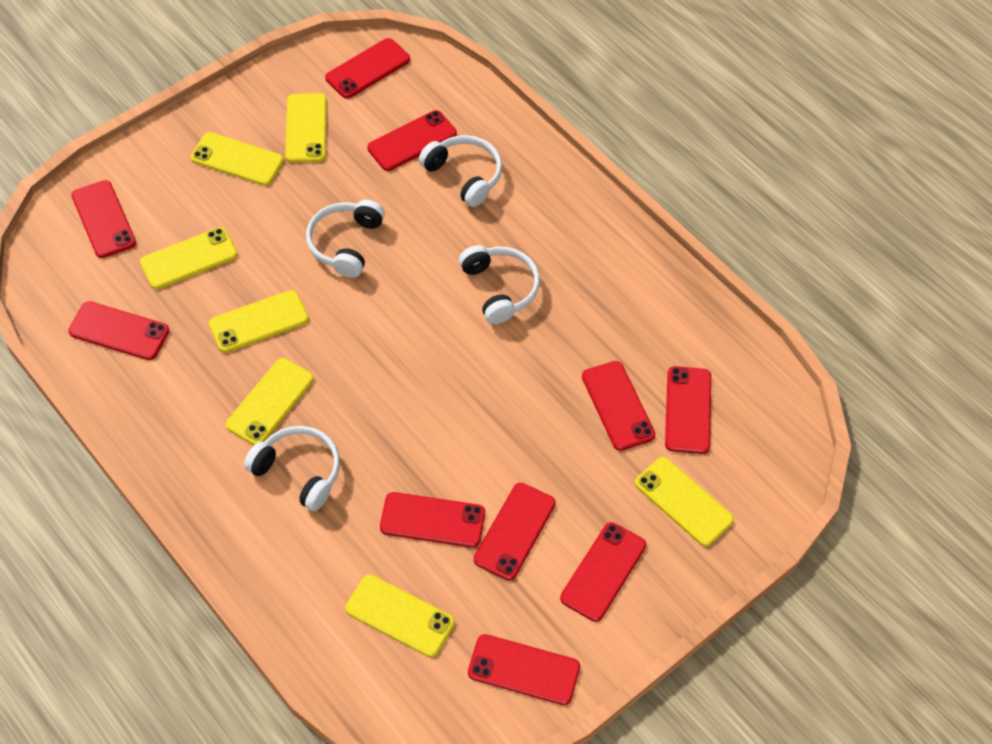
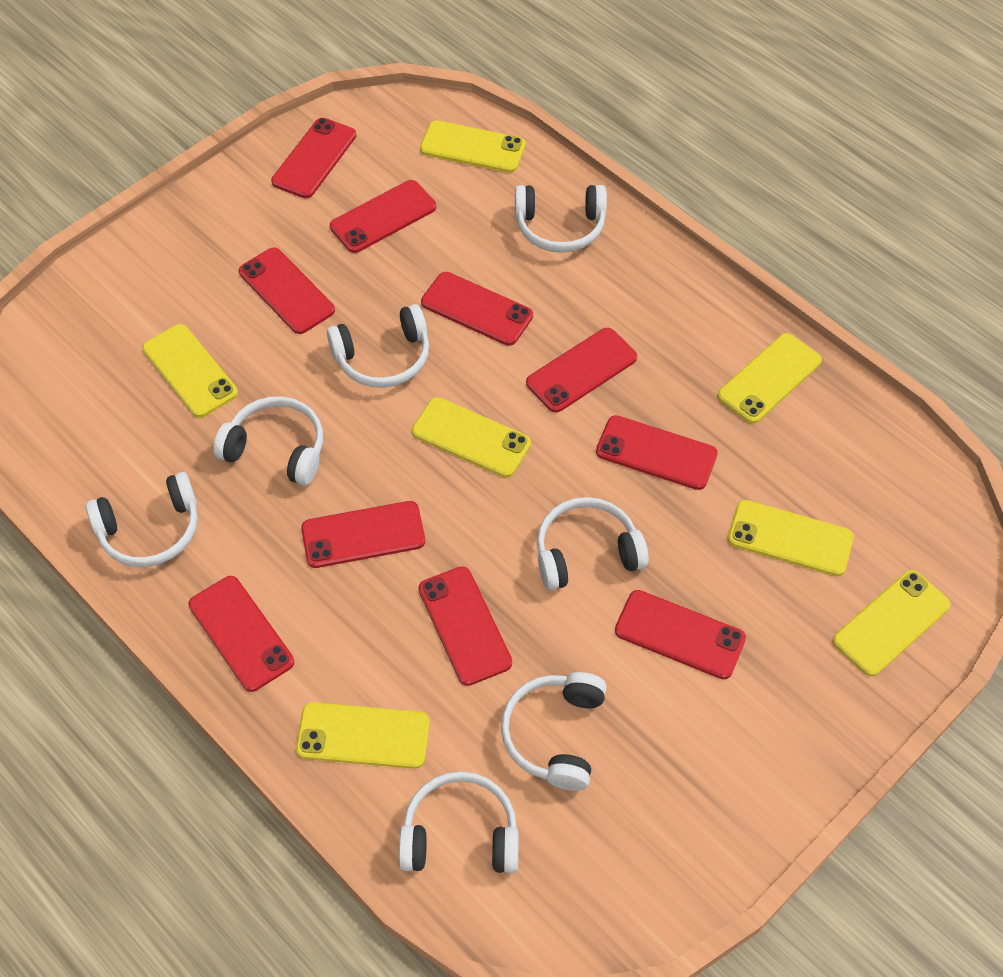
white headphones: [244,426,340,511] [306,200,385,278] [419,135,502,207] [459,245,540,324] = 4 -> [86,472,198,567] [213,396,323,486] [327,304,429,388] [399,771,519,873] [501,672,607,791] [515,185,607,253] [537,497,649,590] = 7

